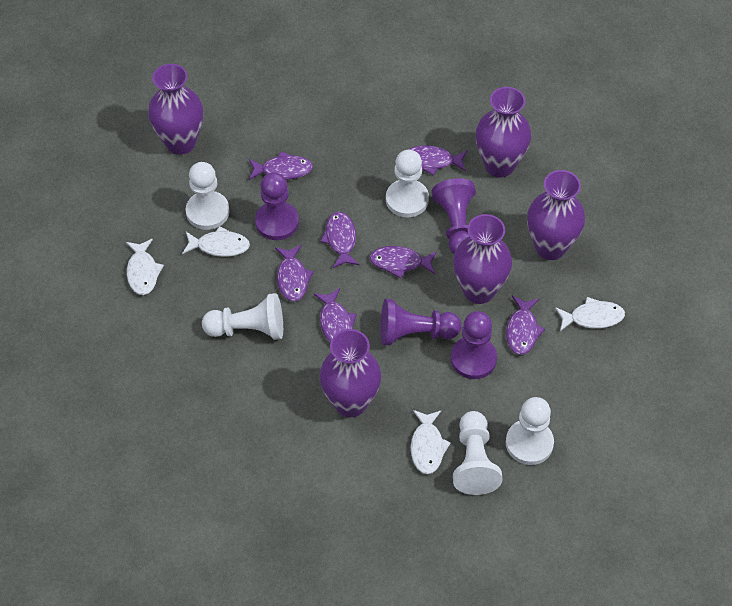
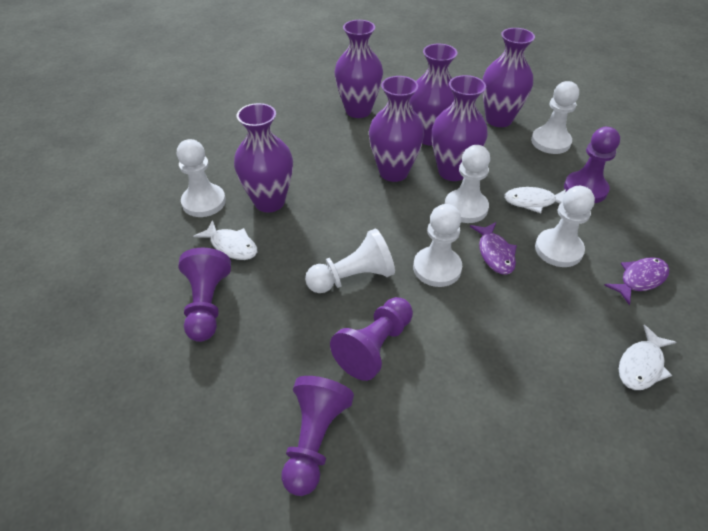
purple fish: [249,151,313,180] [275,245,314,302] [314,288,357,343] [320,212,359,268] [369,246,437,279] [408,145,467,176] [506,296,545,355] = 7 -> [470,222,517,275] [604,257,669,305] = 2
purple vase: [148,64,203,155] [319,329,381,417] [453,214,512,304] [476,87,531,178] [527,170,585,260] = 5 -> [234,103,293,213] [334,20,383,118] [369,76,424,182] [409,44,458,145] [432,75,488,181] [483,28,535,127] = 6
white fish: [126,239,164,295] [182,226,250,257] [411,410,451,474] [555,297,625,331] = 4 -> [193,220,257,260] [504,187,566,213] [619,325,676,390] = 3
white pawn: [186,162,230,230] [202,293,283,340] [386,150,429,217] [453,411,502,495] [506,397,554,465] = 5 -> [177,139,226,217] [305,228,395,293] [413,204,462,287] [445,145,490,223] [531,81,579,154] [535,186,595,267] = 6

